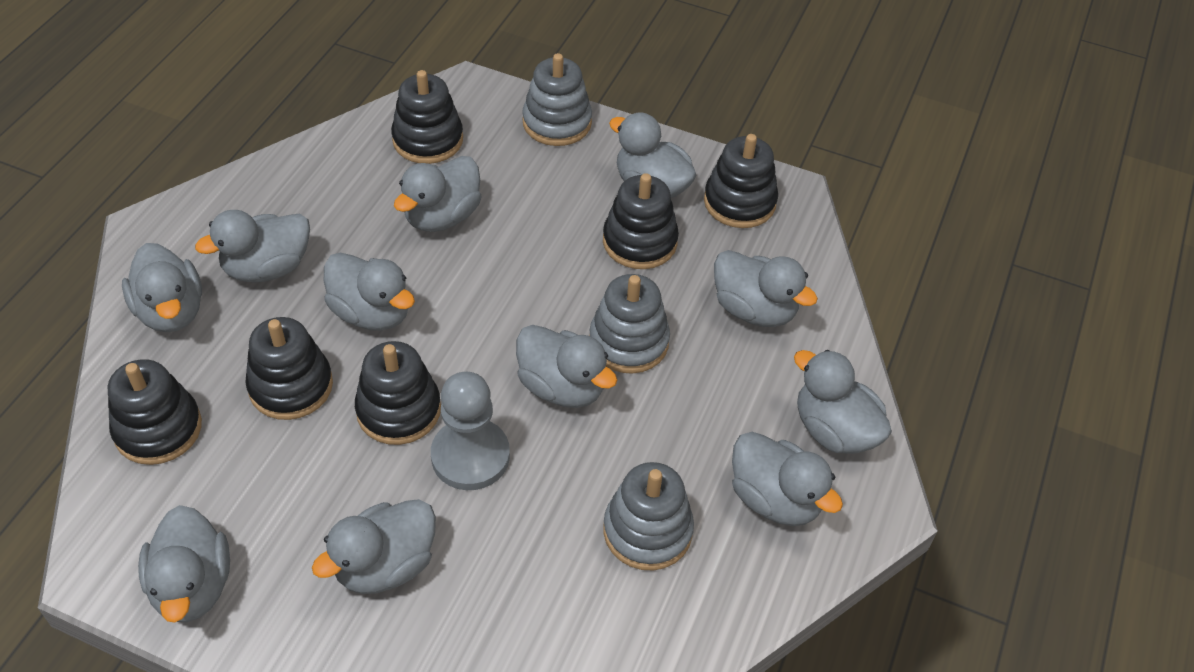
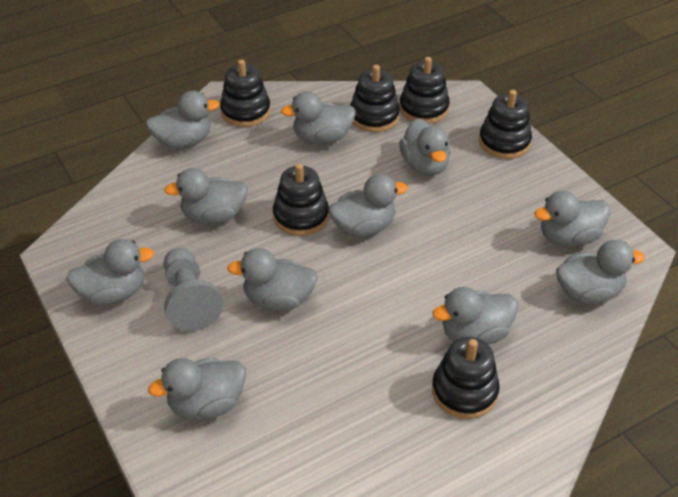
grey stacking toy: [522,53,592,146] [590,274,670,374] [603,462,694,571] = 3 -> none = 0

